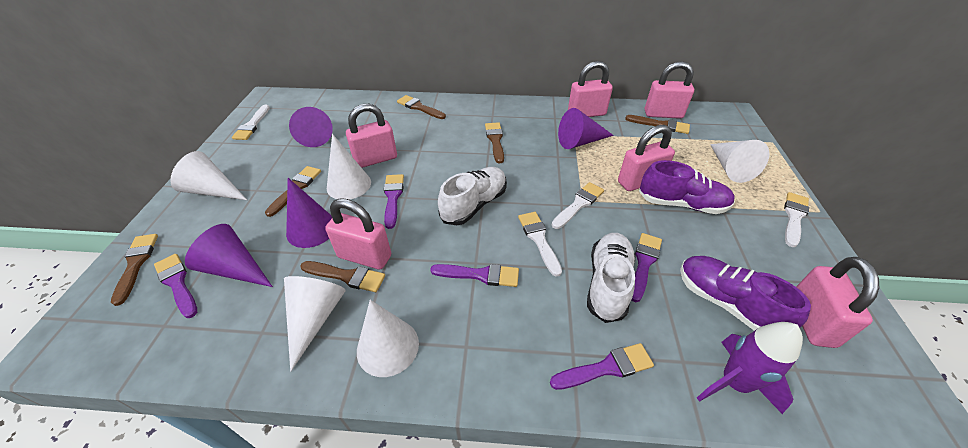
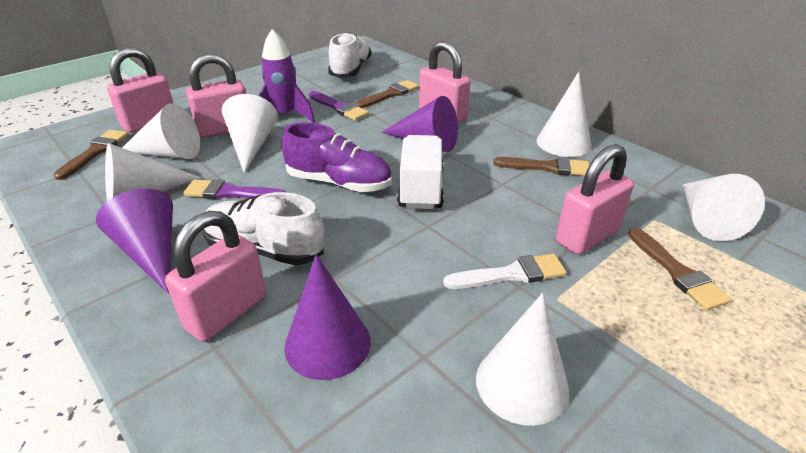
brown brush: [111,234,158,306] [265,166,321,217] [300,261,385,292] [397,95,446,119] [485,122,504,163] [625,115,690,134] = 6 -> [53,130,129,180] [355,80,419,108] [493,157,590,176] [628,227,731,310] = 4
pink padlock: [325,198,391,269] [346,104,397,168] [568,61,613,117] [618,125,675,191] [645,61,694,119] [796,257,879,348] = 6 -> [107,47,173,133] [165,211,266,342] [186,54,246,138] [419,41,470,123] [556,144,634,254] = 5
purple brush: [154,254,197,318] [384,174,404,229] [430,264,519,287] [550,343,654,390] [632,233,662,302] = 5 -> [183,179,285,199] [309,91,369,121] = 2
purple cone: [185,224,273,287] [286,178,332,248] [289,107,333,147] [558,108,614,149] = 4 -> [96,189,173,293] [284,254,371,380] [381,96,458,152] = 3
purple shoe: [639,160,735,214] [680,256,811,331] = 2 -> [281,122,392,192] = 1
white brush: [232,105,270,140] [518,212,562,277] [552,182,604,229] [784,192,809,247] = 4 -> [443,254,567,289] = 1
white cone: [170,151,247,200] [284,276,346,372] [327,134,371,200] [357,300,419,377] [710,140,769,183] = 5 -> [105,143,202,201] [122,103,200,159] [222,94,278,173] [476,293,569,426] [537,72,591,157] [683,174,765,241] = 6
white truck: none = 0 -> [397,135,444,209] = 1

